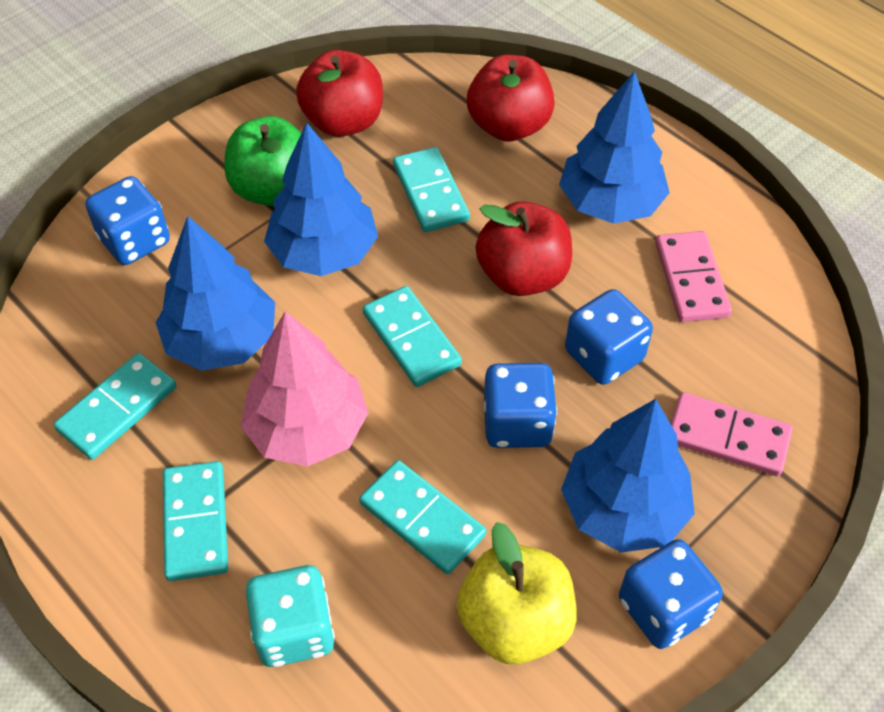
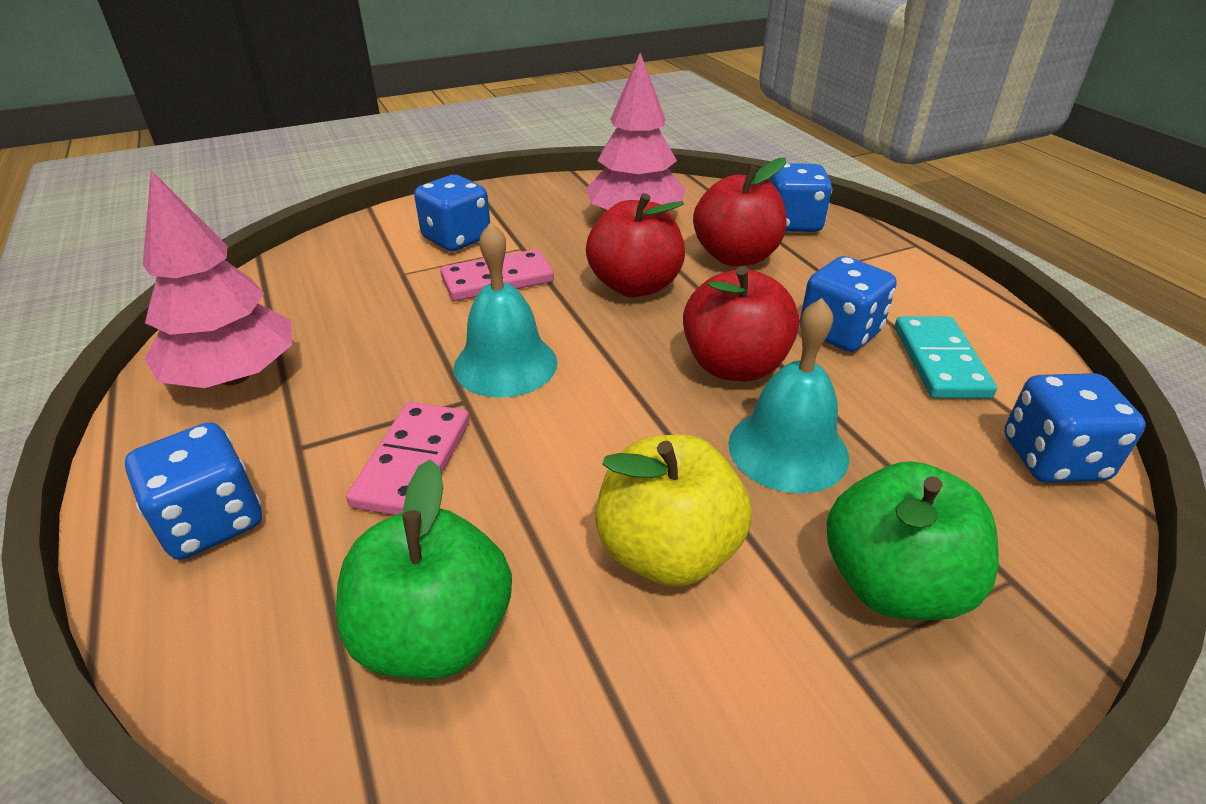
blue dice: [85,176,170,265] [484,363,557,448] [565,289,653,385] [619,539,723,649] = 4 -> [125,422,262,560] [414,175,490,251] [769,163,832,232] [799,256,897,352] [1004,373,1146,483] = 5
blue tree: [155,216,275,371] [264,122,378,276] [559,71,670,224] [561,399,695,553] = 4 -> none = 0
green apple: [224,116,301,206] = 1 -> [336,459,512,679] [826,461,999,620] = 2
pink tree: [241,311,368,466] = 1 -> [143,170,292,388] [586,53,686,210] = 2
turquoise bell: none = 0 -> [454,222,557,398] [728,298,849,493] = 2
turquoise dice: [246,565,335,667] = 1 -> none = 0
turquoise domino: [54,353,176,460] [163,461,228,581] [359,460,486,574] [363,286,462,387] [393,147,470,232] = 5 -> [895,316,997,399] = 1

